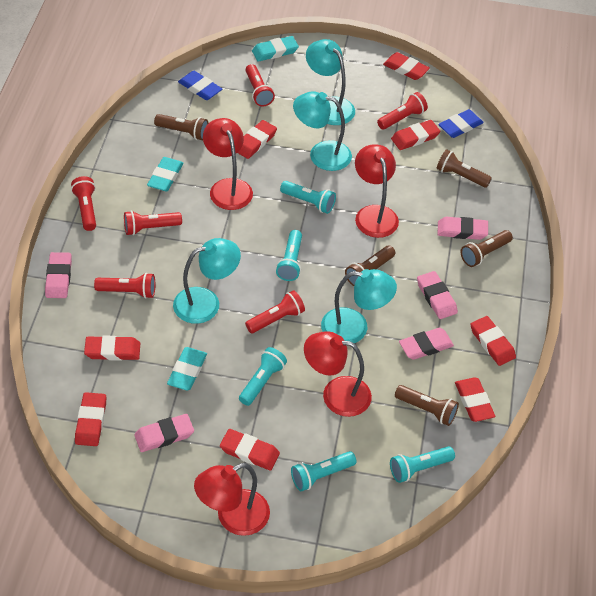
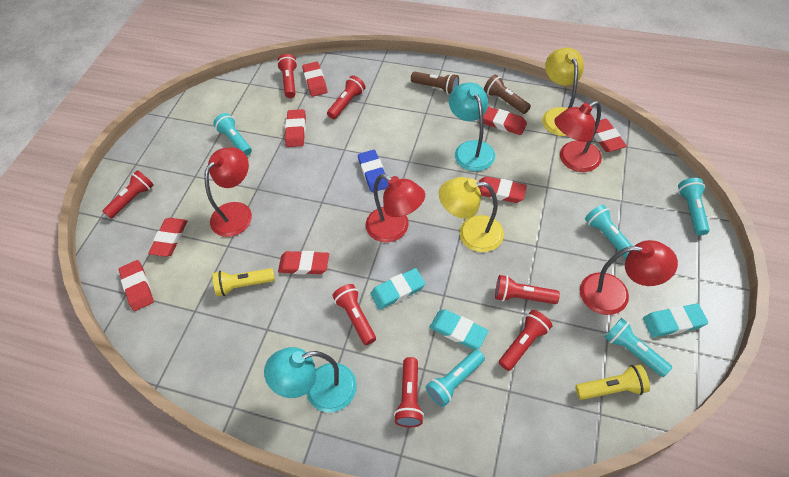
blue eraser: [178,71,222,100] [438,109,484,138] = 2 -> [358,150,389,192] = 1
brown flashlight: [154,114,209,140] [345,246,395,286] [395,385,459,426] [437,149,492,188] [461,230,513,267] = 5 -> [411,72,459,95] [484,75,531,114] = 2
pink eraser: [45,252,72,298] [134,414,194,452] [399,328,454,360] [417,271,458,319] [437,217,488,240] = 5 -> none = 0
red flashlight: [71,176,96,231] [94,273,155,299] [124,211,182,235] [245,64,275,107] [245,290,305,333] [377,92,428,130] = 6 -> [103,170,154,219] [277,54,297,98] [327,75,366,119] [332,284,376,345] [394,357,424,427] [495,275,560,304] [499,310,553,371] = 7
turquoise lamp: [173,238,241,324] [293,91,352,171] [306,39,355,125] [321,269,397,343] = 4 -> [264,347,357,412] [449,82,495,171] = 2
yellow flashlight: none = 0 -> [213,268,275,296] [575,365,650,400] = 2
yellow lamp: none = 0 -> [439,177,504,252] [542,48,584,136] = 2

